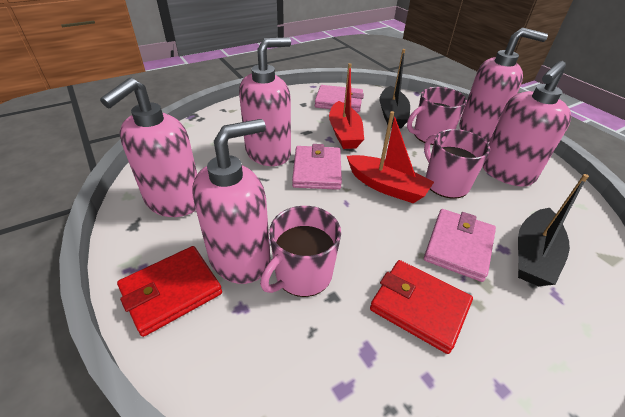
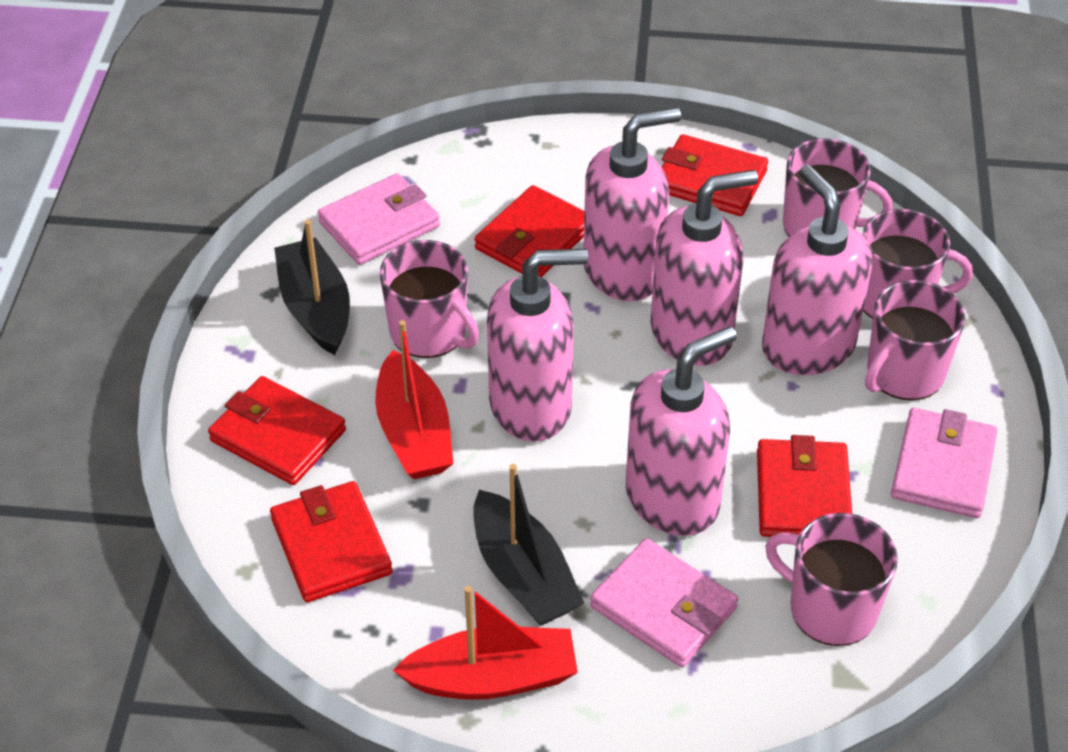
pink mug: [260,206,341,297] [407,87,467,145] [424,129,490,199] = 3 -> [380,240,479,358] [765,513,898,646] [783,138,893,237] [863,209,973,318] [865,280,966,400] = 5
red wallet: [117,246,222,337] [370,260,473,354] = 2 -> [208,376,346,485] [270,481,393,602] [474,185,584,277] [661,134,768,216] [757,435,852,537] = 5

